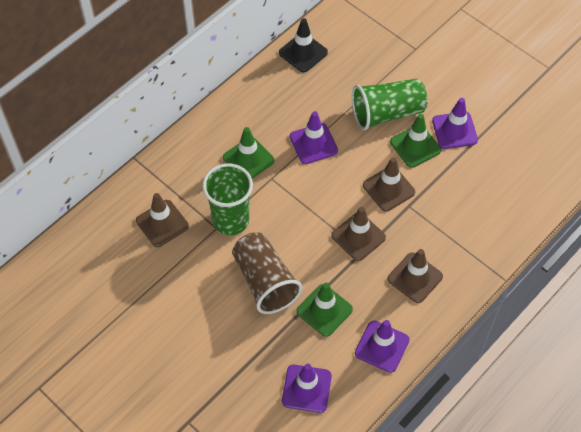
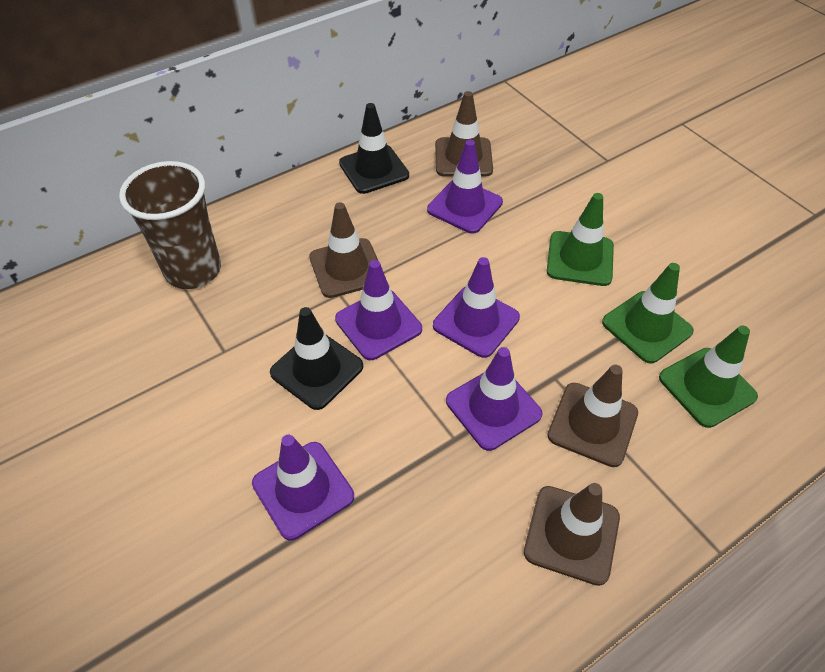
black traffic cone: [279,18,328,73] = 1 -> [270,307,363,410] [339,103,409,194] = 2
green cup: [202,163,253,235] [352,79,428,130] = 2 -> none = 0
purple traffic cone: [282,364,332,413] [290,111,338,164] [355,320,410,373] [432,98,478,149] = 4 -> [252,435,354,540] [335,260,422,360] [427,140,503,234] [433,257,520,358] [446,347,542,451] = 5

